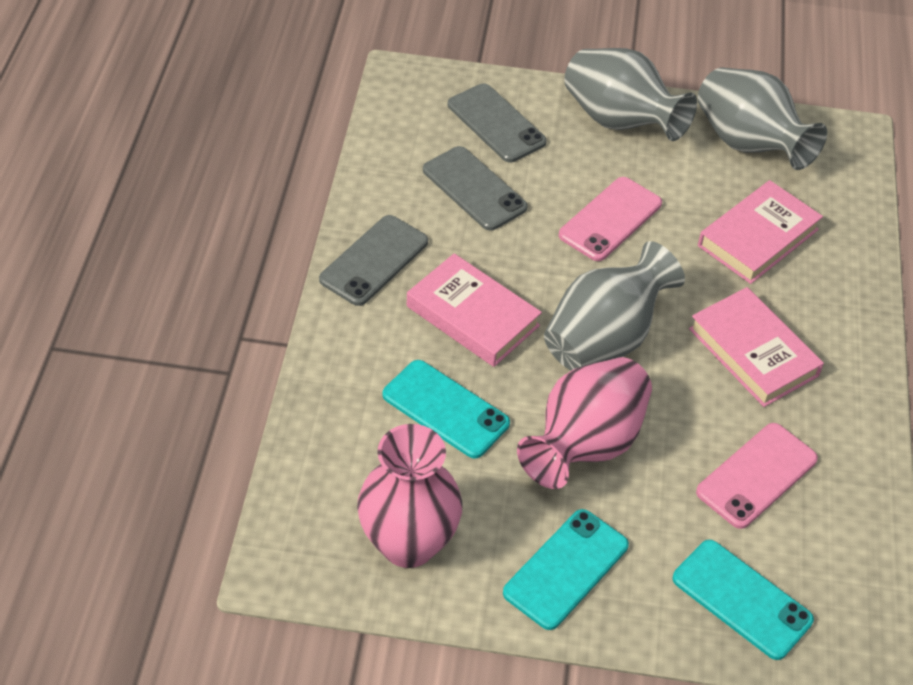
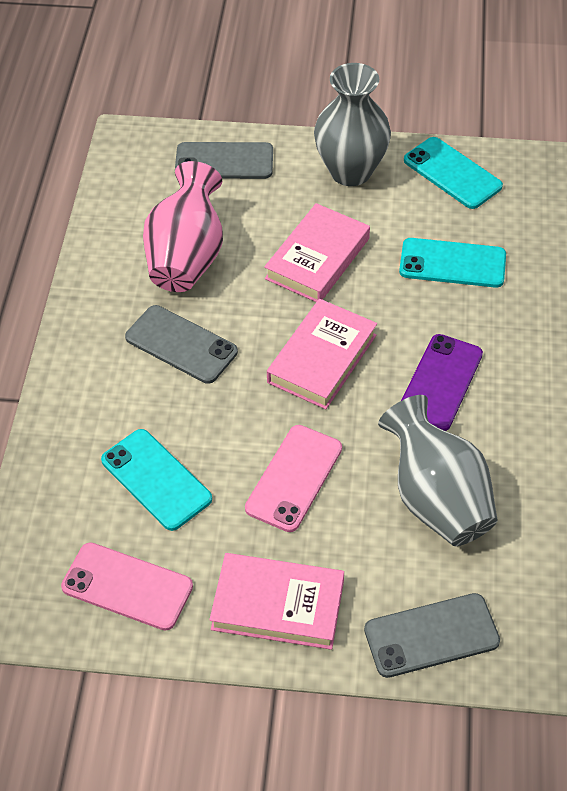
grey vase: [544,241,685,371] [564,48,697,141] [698,67,827,170] = 3 -> [314,63,391,186] [378,395,498,546] = 2
pink vase: [357,424,463,568] [517,357,652,489] = 2 -> [143,161,223,292] = 1
purple phone: none = 0 -> [401,334,483,431] = 1

